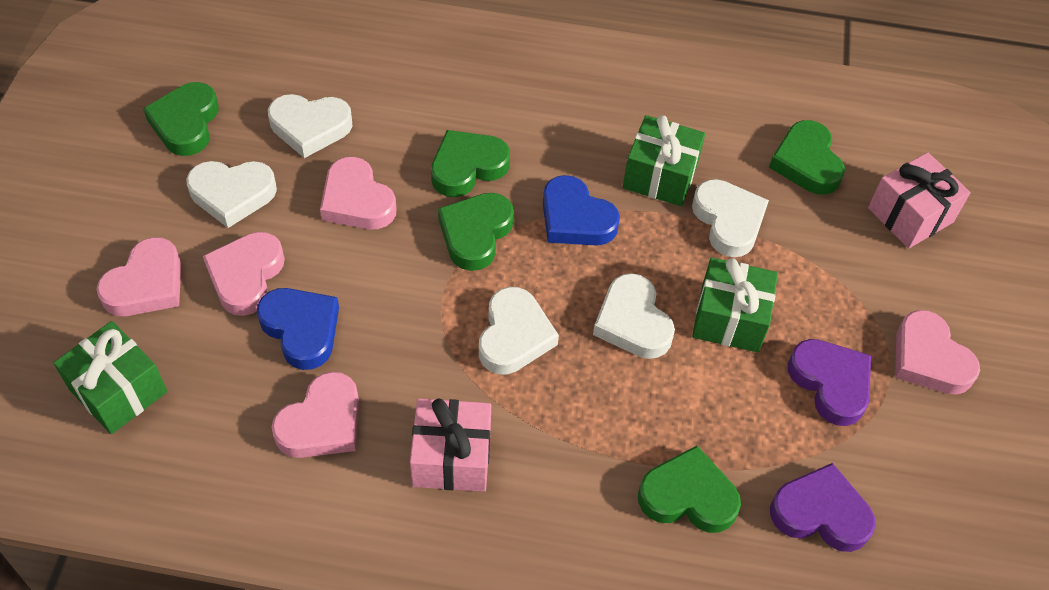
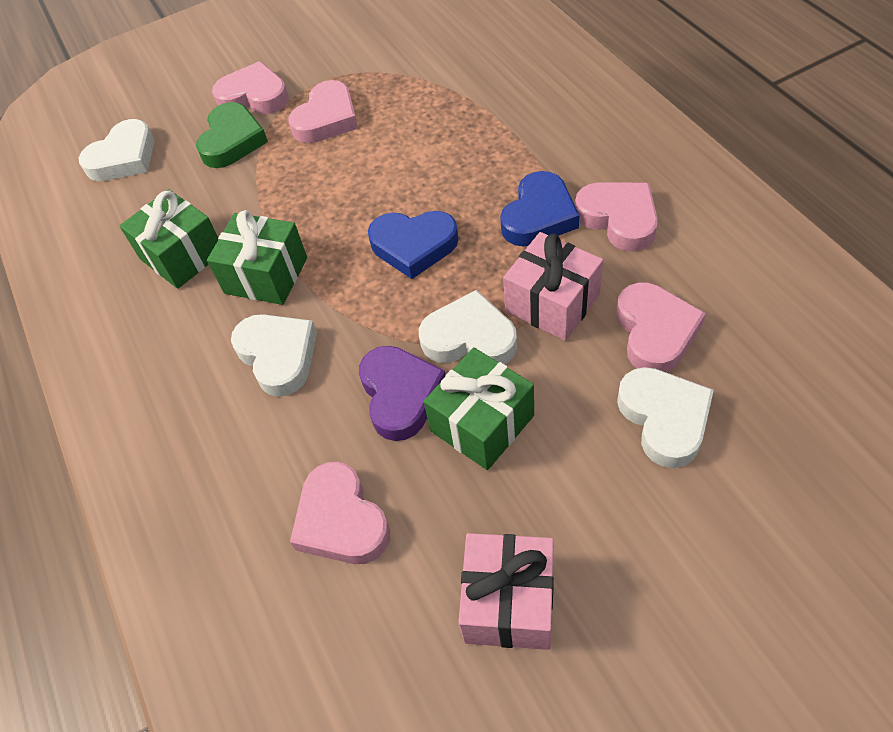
green heart: [143,82,219,156] [431,130,510,197] [438,193,514,271] [638,446,741,533] [769,120,845,195] = 5 -> [196,102,268,168] = 1
purple heart: [770,463,876,552] [788,339,871,426] = 2 -> [359,346,445,441] = 1
white heart: [186,161,277,228] [268,94,352,158] [479,287,559,375] [593,273,675,359] [692,179,769,257] = 5 -> [79,119,154,181] [231,314,317,397] [419,290,517,364] [617,367,714,468] = 4

